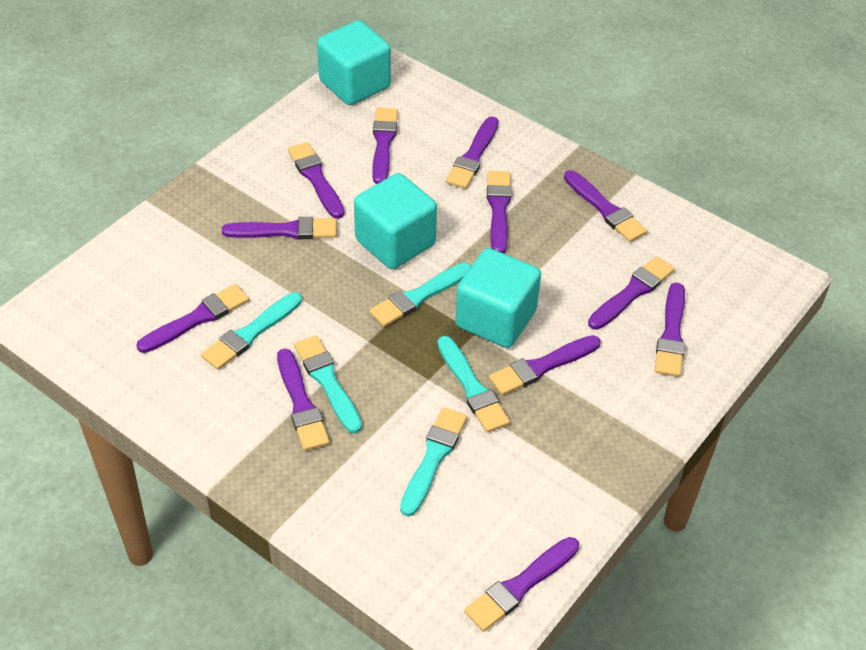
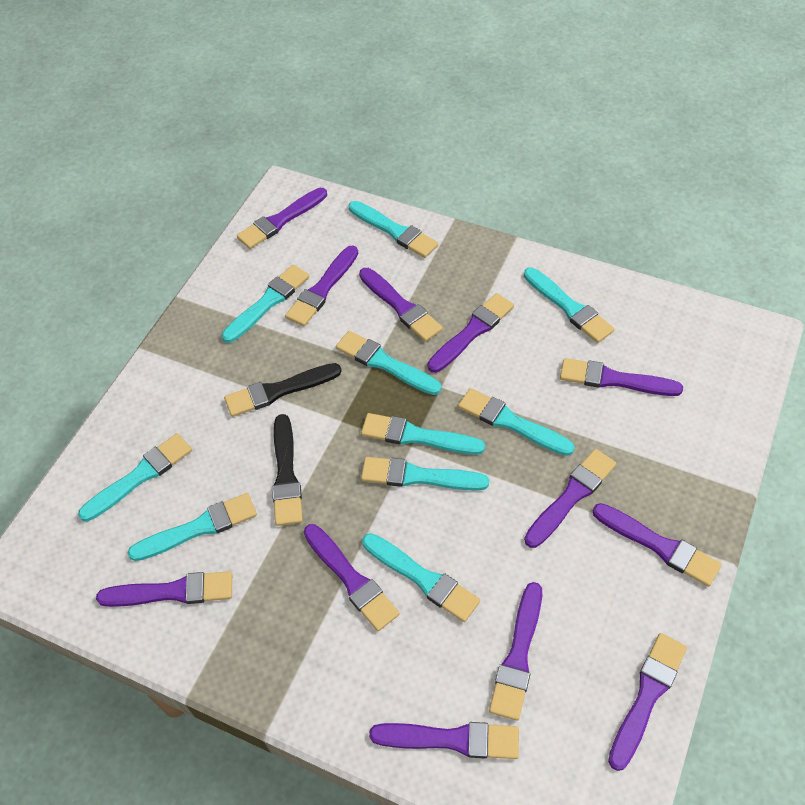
black brush: none = 0 -> [224,363,342,417] [272,414,303,526] = 2
turquoise brush: [201,292,302,370] [294,335,362,434] [369,262,471,327] [400,407,467,516] [437,336,510,433] = 5 -> [78,433,192,522] [128,493,257,561] [222,265,309,343] [336,331,441,395] [349,201,438,258] [361,413,485,455] [361,457,489,491] [362,533,480,622] [458,388,575,456] [524,267,614,343] = 10
turquoise cube: [317,20,391,105] [354,173,437,269] [455,248,541,348] = 3 -> none = 0

